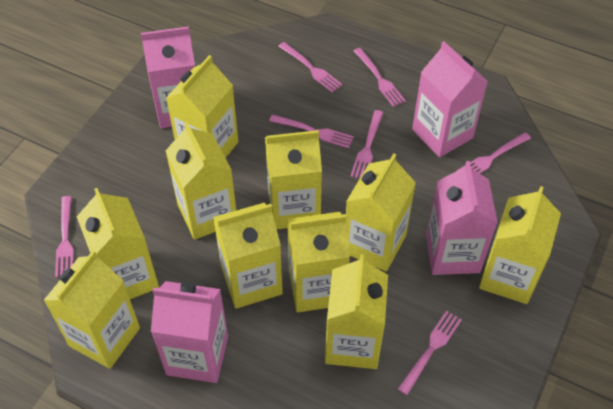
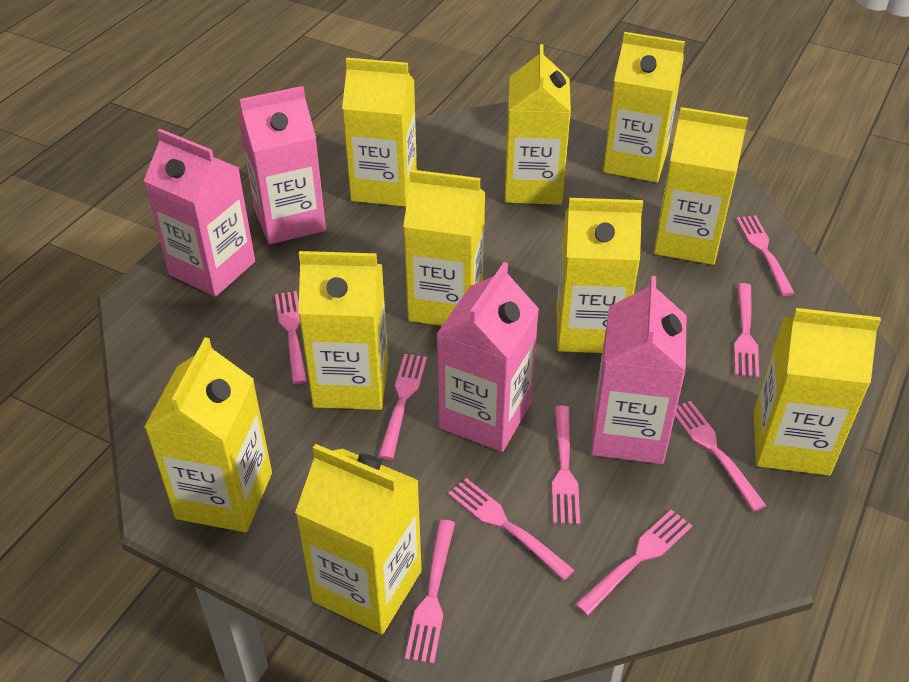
pink fork: [55,196,74,278] [269,115,354,148] [278,42,343,92] [350,110,383,179] [354,48,406,107] [398,310,462,395] [457,132,531,174] = 7 -> [275,291,307,385] [378,354,427,459] [405,520,455,664] [448,478,575,581] [552,406,580,525] [575,510,692,616] [675,401,766,511] [734,283,759,378] [736,215,795,296] = 9

